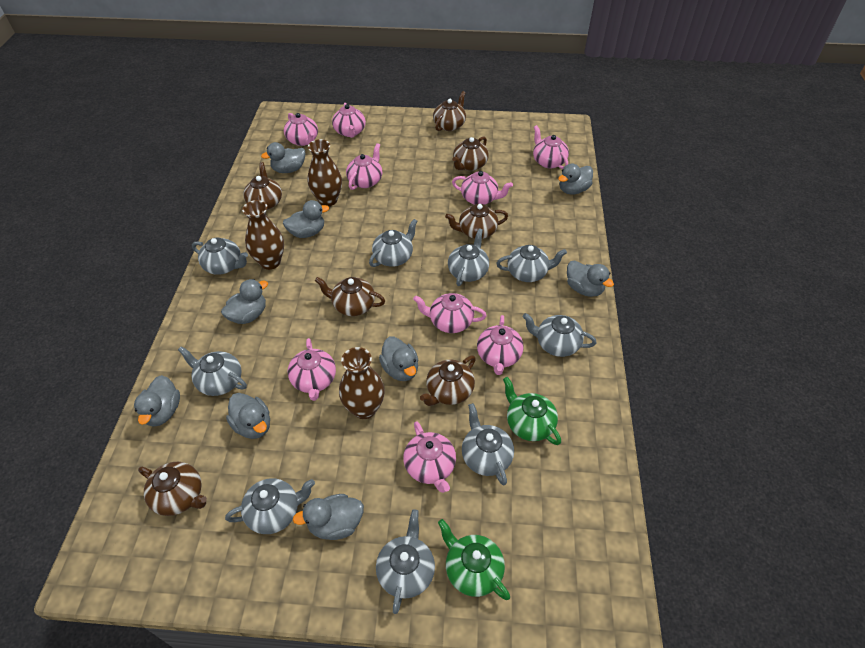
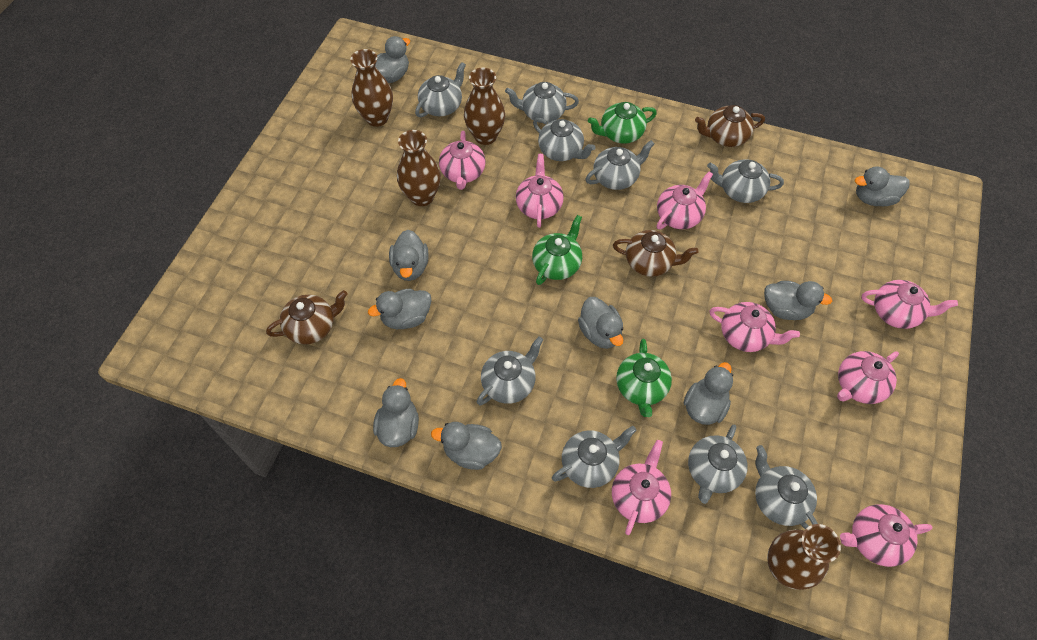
brown teapot: [138,462,207,516] [243,162,282,210] [315,277,385,316] [420,356,476,406] [433,91,466,131] [445,204,508,239] [452,137,489,171] = 7 -> [266,290,347,344] [613,230,698,277] [695,105,765,147] = 3
brown vase: [242,200,284,270] [308,139,342,206] [339,347,385,419] = 3 -> [350,49,393,127] [397,130,441,206] [464,68,505,145] [767,524,841,590] = 4
green teapot: [438,519,510,600] [503,377,561,445] = 2 -> [532,215,582,285] [588,102,657,144] [616,339,672,417] = 3
pink teapot: [284,113,318,146] [287,338,336,401] [332,103,366,138] [346,143,382,190] [403,421,456,493] [413,293,487,333] [452,171,513,205] [477,315,524,375] [533,125,569,169] = 9 -> [439,131,486,190] [516,154,564,228] [612,440,671,535] [656,171,713,229] [710,302,800,352] [837,351,899,404] [840,504,932,567] [861,280,958,329] = 8

